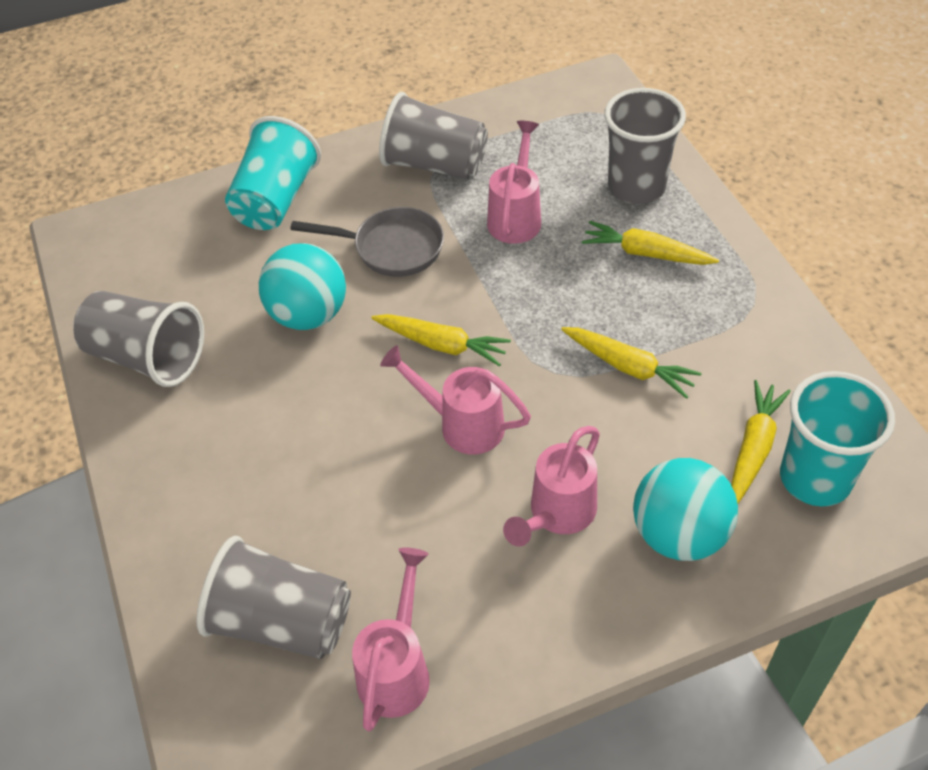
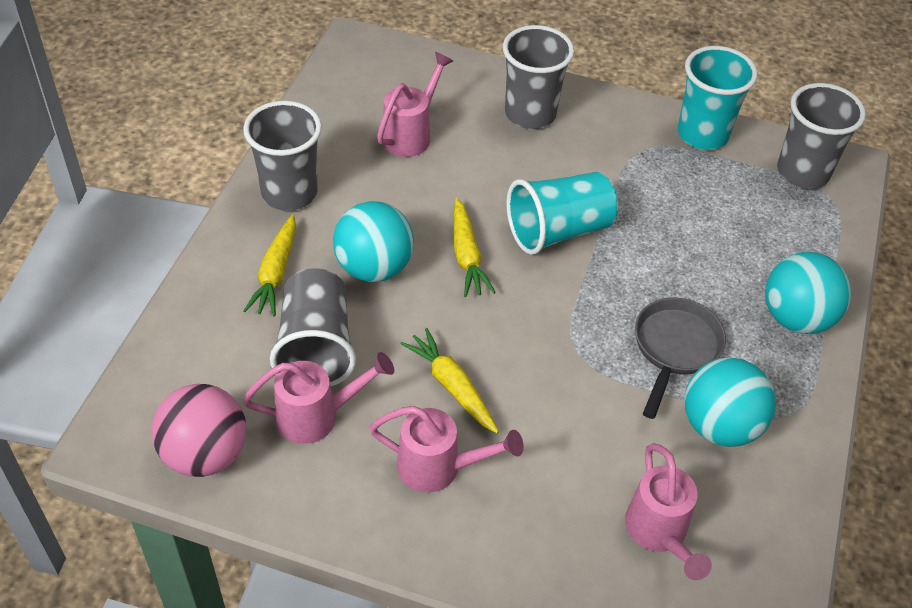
pink ball: none = 0 -> [152,384,247,477] = 1
turquoise ball: [259,243,346,330] [633,458,738,561] = 2 -> [333,201,414,282] [684,357,776,447] [765,252,851,334] = 3
yellow carrot: [371,314,511,366] [561,327,702,399] [582,221,719,265] [731,380,791,503] = 4 -> [243,214,296,316] [400,328,499,433] [454,198,496,297] = 3

